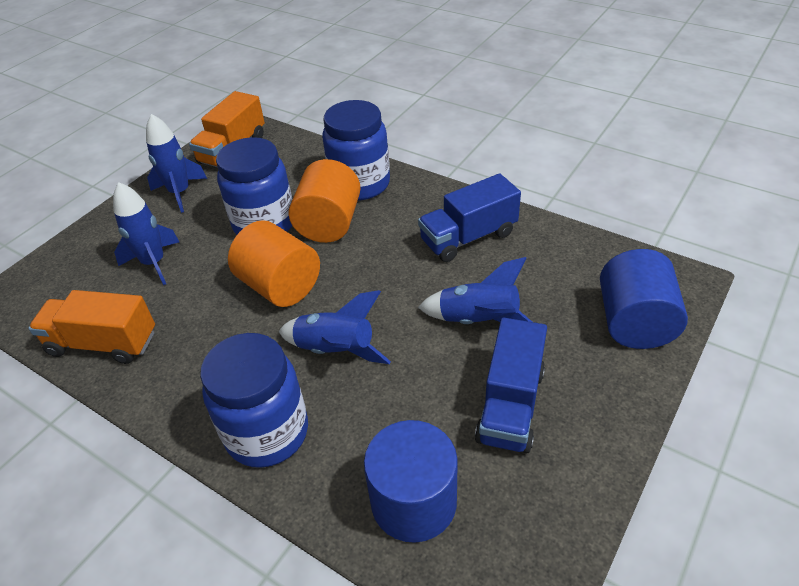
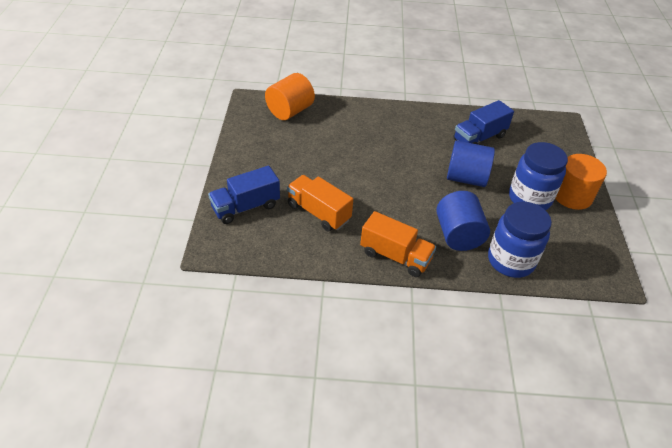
blue jar: [200,333,308,468] [216,137,293,235] [322,100,390,200] = 3 -> [488,202,552,278] [509,142,568,210] = 2
blue rocket: [113,182,179,285] [146,114,207,213] [278,290,391,364] [418,257,532,324] = 4 -> none = 0

